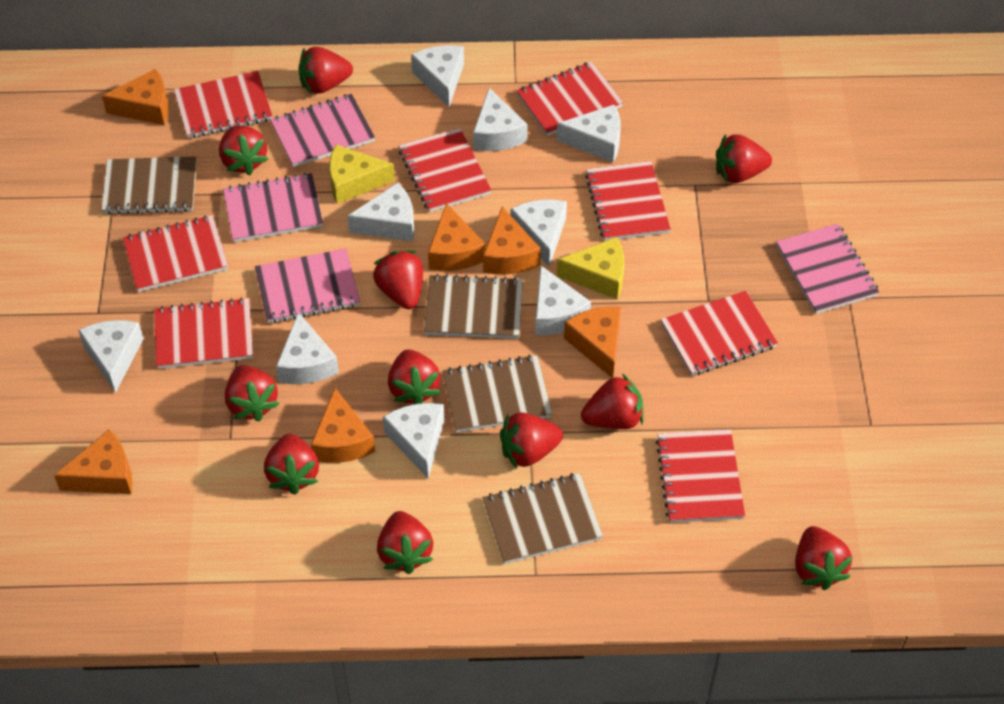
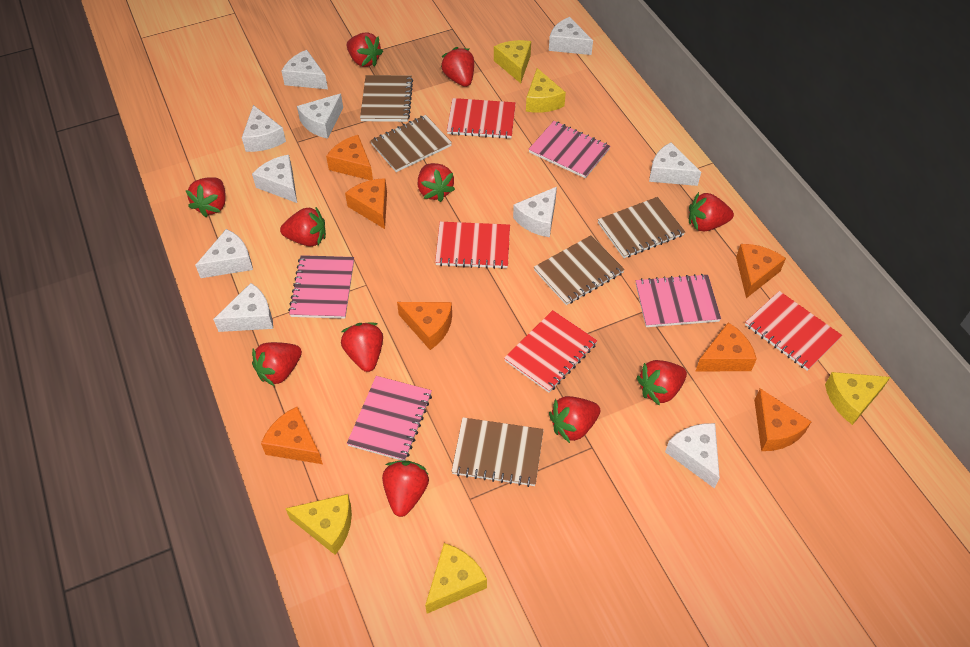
brown notebook: [101,156,196,215] [424,274,523,339] [442,355,552,433] [483,473,603,564] = 4 -> [360,75,413,122] [370,115,452,172] [451,417,544,487] [534,235,625,305] [598,197,685,258] = 5
orange cheese: [54,429,133,494] [102,69,169,125] [311,388,375,463] [428,203,486,271] [483,207,541,274] [564,307,621,378] = 6 -> [261,407,323,464] [326,135,373,180] [345,178,387,229] [397,302,452,350] [696,322,757,371] [736,244,786,298] [754,388,812,451] = 7
red notebook: [123,215,228,292] [154,297,253,369] [174,71,273,138] [399,128,492,212] [517,62,623,136] [585,161,671,241] [656,429,745,523] [661,291,778,376] = 8 -> [435,222,510,269] [447,98,516,139] [504,310,598,393] [745,291,842,371] = 4
white cheese: [78,320,144,393] [276,312,339,384] [347,183,414,242] [383,403,444,478] [411,45,464,107] [473,88,527,151] [510,200,567,267] [535,266,591,335] [557,105,621,162] = 9 -> [195,229,253,278] [213,283,273,332] [242,105,286,152] [252,155,297,203] [282,50,328,89] [297,94,343,139] [513,187,557,237] [549,17,593,55] [649,142,701,186] [665,423,720,489] = 10
yellow cheese: [329,144,395,204] [557,237,624,299] = 2 -> [285,494,352,555] [425,543,487,614] [494,40,531,83] [526,68,566,113] [825,372,890,425] = 5

